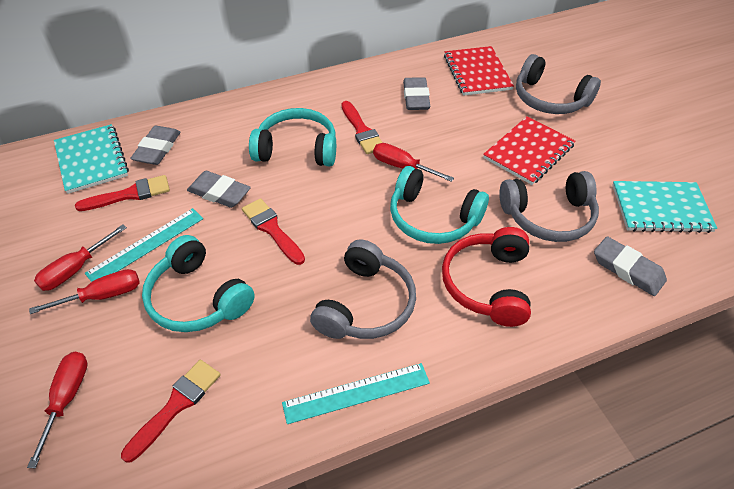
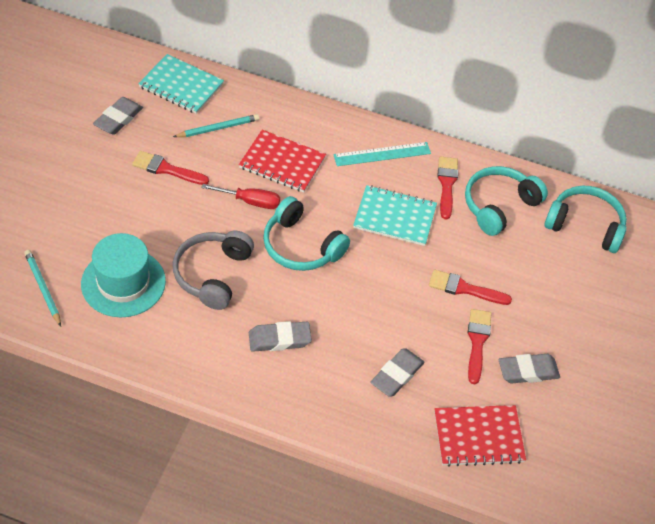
grey headphones: [310,239,416,339] [499,171,599,242] [516,54,601,114] = 3 -> [173,231,254,310] = 1
red headphones: [442,227,531,327] = 1 -> none = 0
red screwdriver: [27,352,87,468] [29,269,140,314] [34,225,127,291] [373,143,454,182] = 4 -> [201,184,280,209] = 1
turquoise hat: none = 0 -> [81,233,166,317] = 1
turquoise pencil: none = 0 -> [24,250,61,326] [173,114,259,137] = 2
turquoise ruler: [85,208,203,282] [282,363,430,424] = 2 -> [333,142,431,166] = 1

